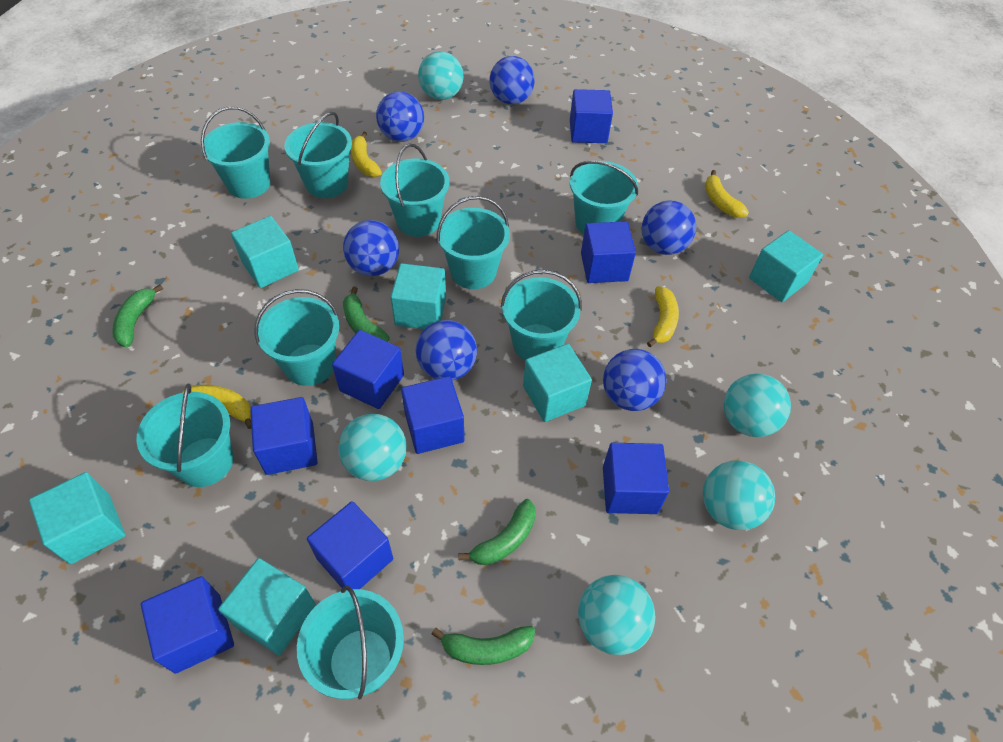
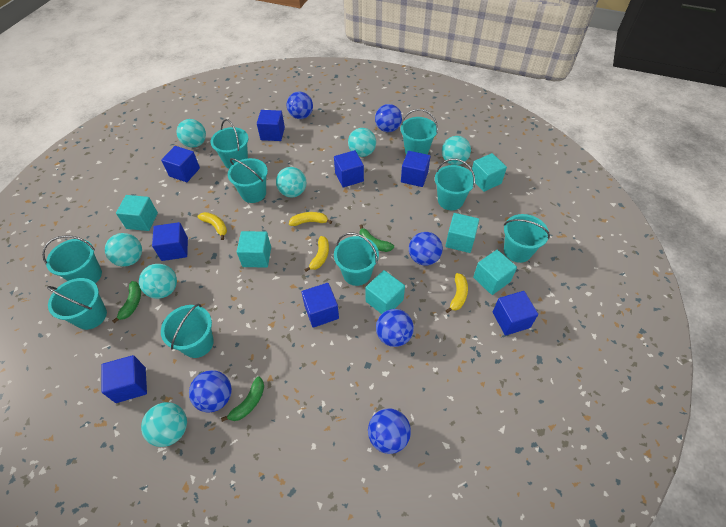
green banana: [112,284,163,347] [343,287,390,342] [432,626,535,665] [458,499,536,565] = 4 -> [112,281,141,323] [221,376,264,422] [359,224,394,252] = 3
turquoise ball: [338,414,407,481] [418,51,463,100] [578,575,655,655] [703,460,775,530] [724,374,791,437] = 5 -> [105,233,142,267] [139,264,177,299] [141,402,187,447] [177,119,206,148] [276,167,306,198] [348,128,376,157] [442,136,471,165] = 7

